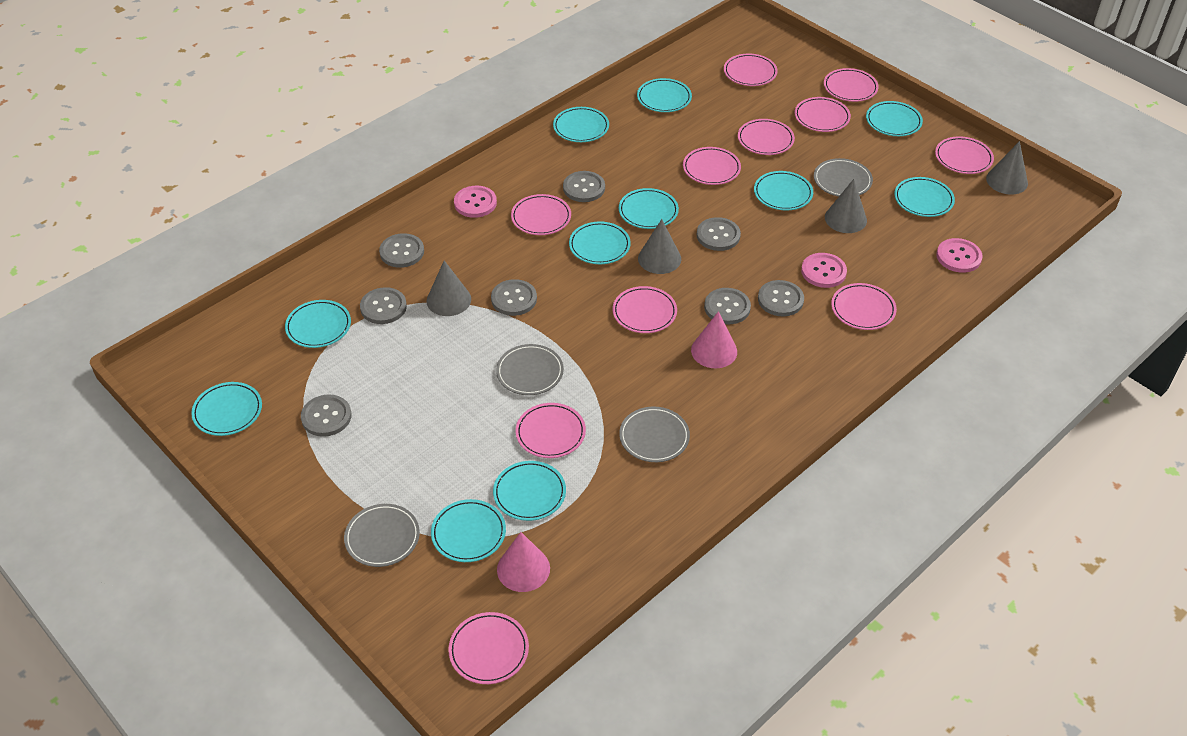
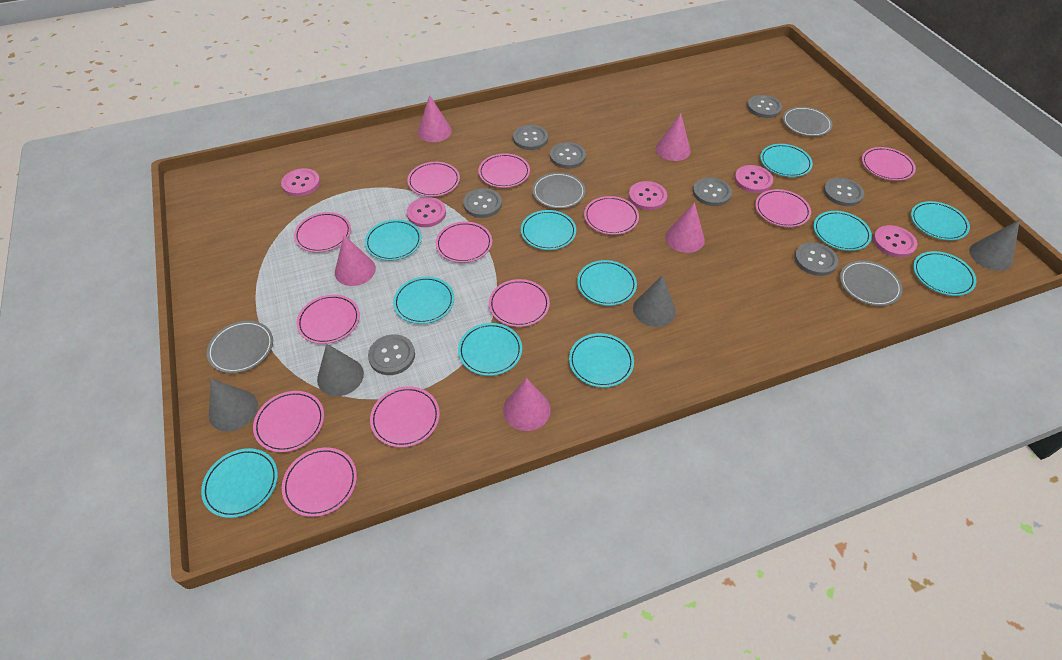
pink button: [454,186,497,218] [801,253,847,288] [936,238,983,273] = 3 -> [281,168,320,197] [407,197,446,227] [629,181,667,210] [734,165,773,193] [873,225,917,258] = 5
pink cone: [497,532,550,592] [691,311,737,368] = 2 -> [335,235,376,286] [418,95,452,142] [503,378,551,431] [656,113,691,161] [665,202,705,253] = 5
pink plate: [448,612,529,684] [511,194,571,235] [516,403,586,458] [613,286,677,333] [683,147,741,185] [724,53,778,86] [738,119,795,155] [794,97,851,132] [824,68,879,102] [831,283,897,330] [935,136,994,174] = 11 -> [253,391,324,452] [282,447,357,517] [294,212,351,253] [296,294,360,344] [370,386,440,448] [407,162,460,197] [435,222,492,263] [478,153,530,188] [489,279,550,327] [584,196,639,235] [755,189,811,227] [862,147,916,181] = 12

